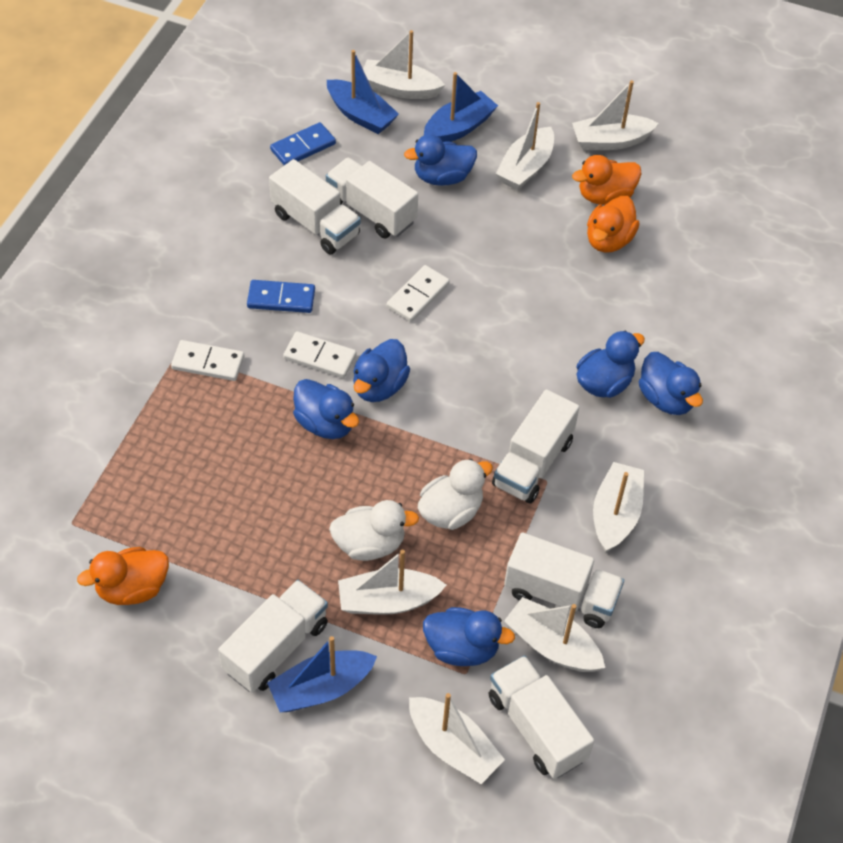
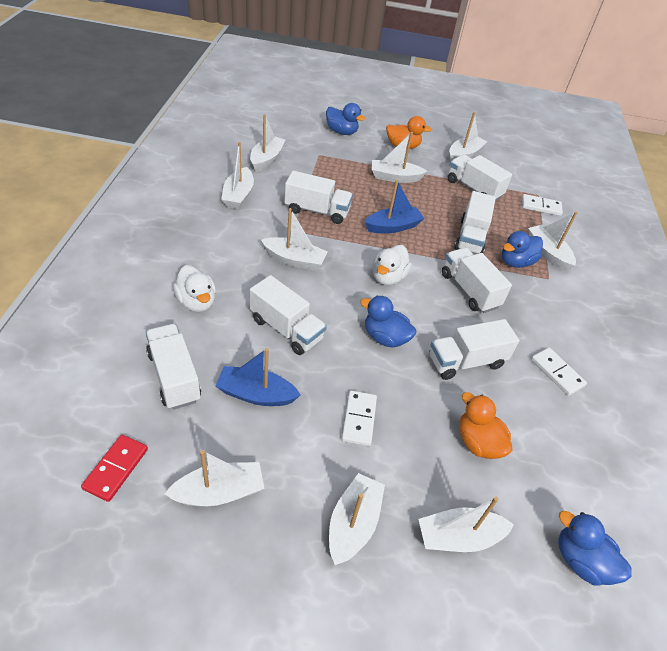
blue boat: [267,636,377,712] [327,50,399,134] [424,72,498,142] = 3 -> [215,348,301,406] [365,180,425,233] = 2
blue domino: [247,280,315,313] [270,122,336,165] = 2 -> none = 0
blue duck: [293,379,359,439] [353,339,410,402] [404,134,477,186] [423,607,515,666] [576,331,645,398] [639,352,703,415] = 6 -> [326,103,365,135] [360,296,416,347] [501,231,543,268] [558,511,632,586] = 4
orange duck: [77,547,169,605] [572,155,642,205] [587,196,640,253] = 3 -> [386,116,432,149] [459,392,513,459] = 2
red domino: none = 0 -> [81,435,148,502] = 1
white boat: [338,550,446,615] [363,30,445,99] [409,693,505,784] [496,102,554,190] [504,597,605,672] [572,80,659,150] [593,462,644,553] = 7 -> [165,450,265,507] [221,142,254,209] [250,114,285,172] [261,208,328,271] [329,473,385,565] [372,132,427,183] [418,497,514,552] [449,112,487,161] [528,212,577,271] = 9
white truck: [218,580,328,693] [269,159,361,254] [326,158,418,238] [489,655,594,779] [492,389,579,503] [504,532,624,628] = 6 -> [146,324,201,410] [250,275,327,355] [284,171,353,224] [429,319,520,380] [442,248,512,313] [447,154,512,201] [454,191,496,254] = 7

